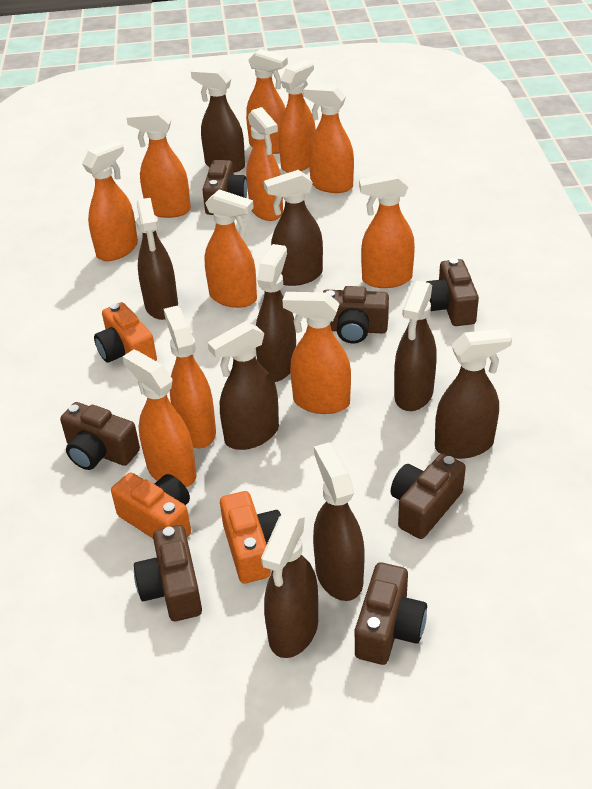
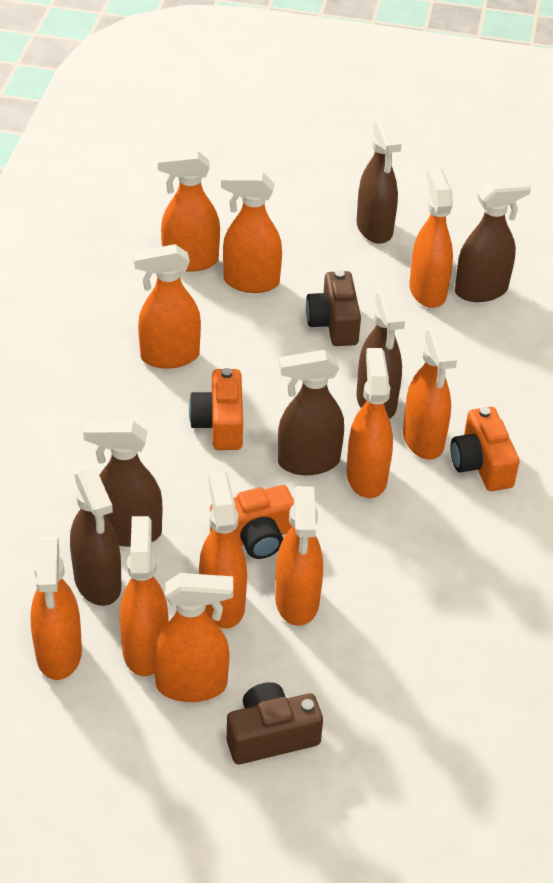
brown camera: [60,402,140,470] [134,525,202,621] [202,160,247,215] [323,286,389,344] [355,562,427,665] [391,453,466,539] [427,258,479,326] = 7 -> [227,682,323,764] [306,270,361,346] = 2
brown spray bottle: [136,198,178,320] [191,67,245,173] [207,321,279,450] [256,244,296,382] [261,513,318,658] [264,170,323,286] [313,442,365,601] [394,281,437,411] [435,328,512,459] = 9 -> [70,466,121,606] [83,421,162,547] [278,350,344,475] [357,118,402,244] [357,288,405,419] [455,179,531,302] = 6

